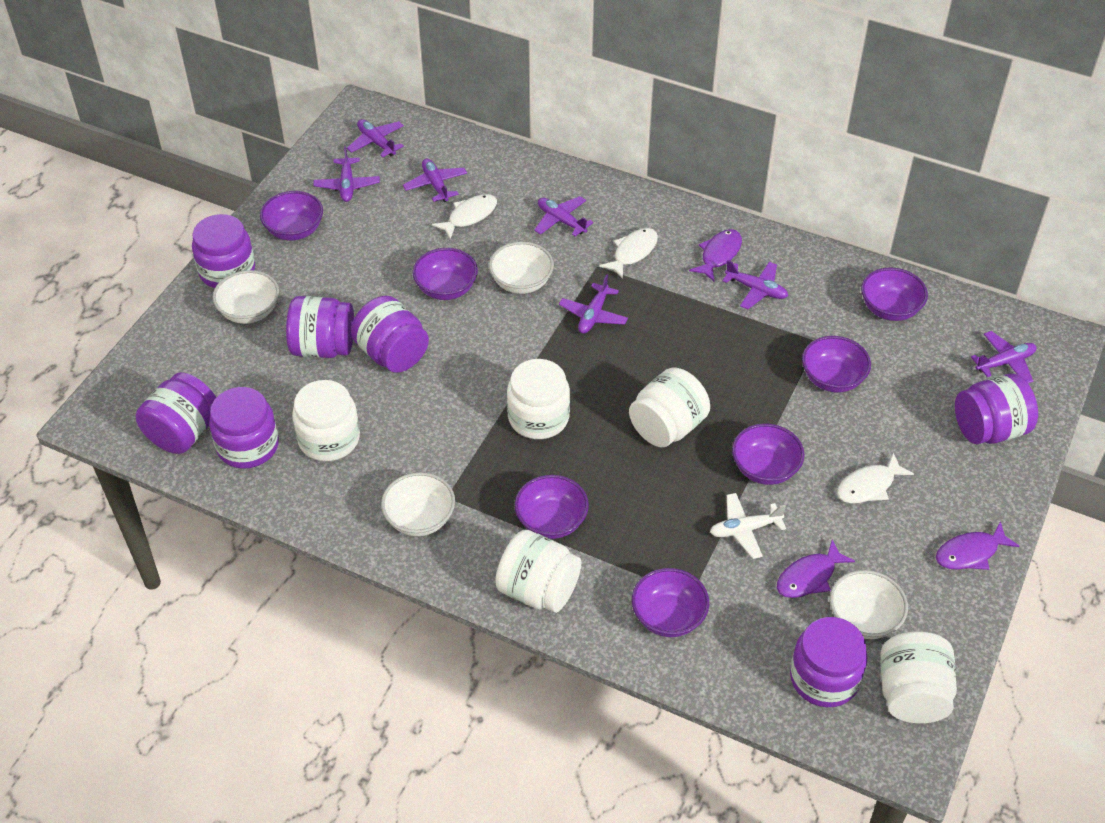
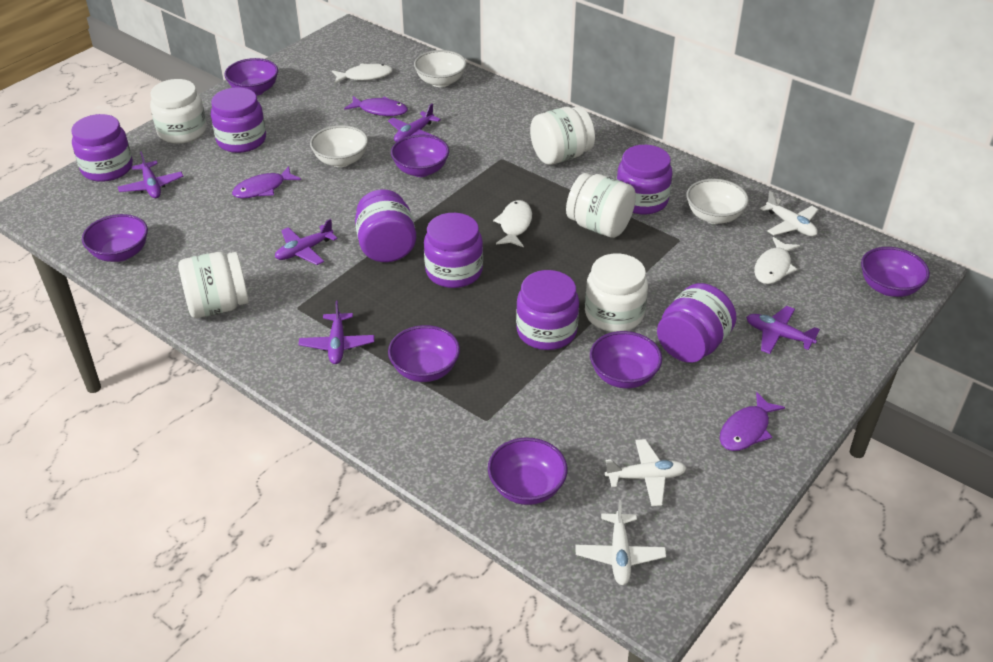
purple plane: [314,146,380,202] [347,119,404,157] [403,158,467,202] [534,196,593,236] [559,274,628,333] [722,260,788,309] [971,331,1037,383] = 7 -> [118,151,183,198] [275,219,338,265] [299,300,374,364] [388,103,441,142] [746,306,820,354] = 5
white bowl: [213,270,279,324] [381,472,455,536] [489,242,554,294] [830,570,908,639] = 4 -> [310,125,368,167] [414,50,466,87] [686,179,749,224] = 3
white plane: [710,493,786,559] = 1 -> [575,500,666,585] [605,439,686,506] [760,191,818,236] = 3

